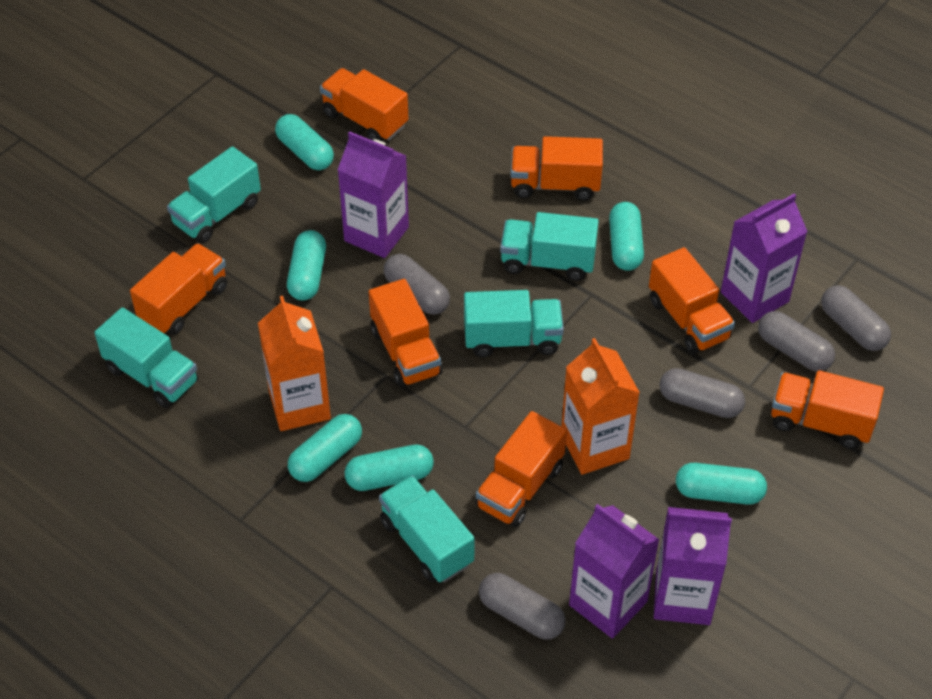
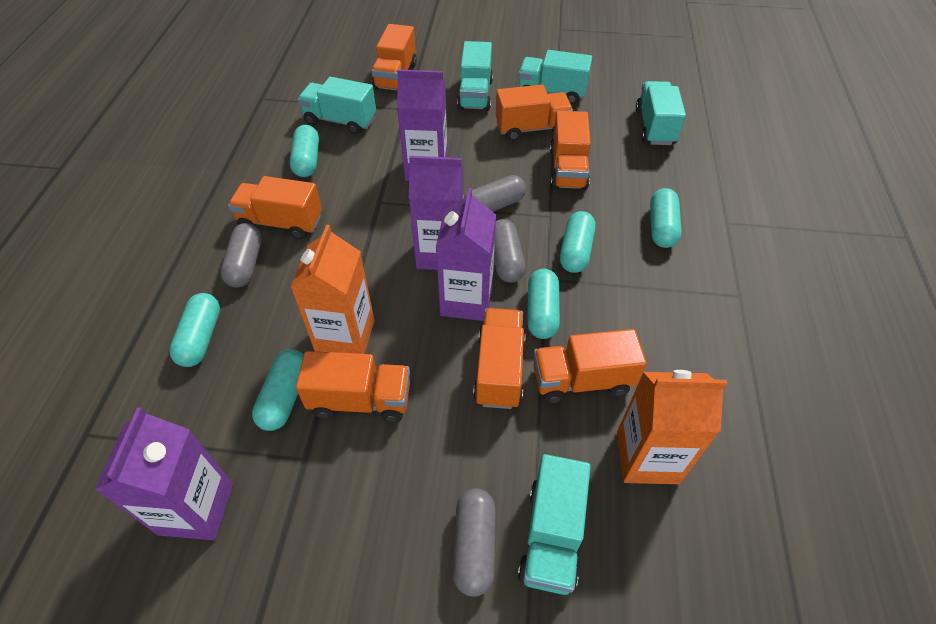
grey capsule: [384,254,450,315] [479,573,565,640] [660,368,745,418] [758,311,835,371] [821,285,891,351] = 5 -> [220,223,262,288] [453,488,496,597] [464,175,526,212] [494,219,526,283] = 4

